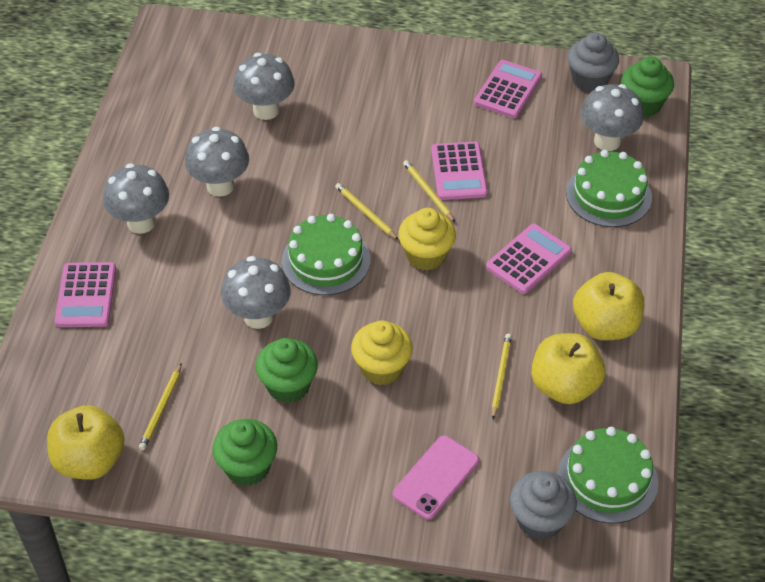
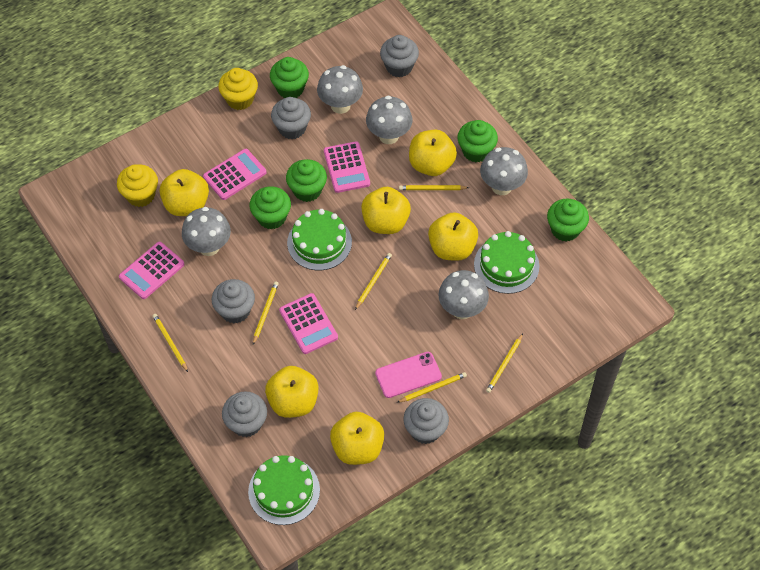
green cupcake: [212,419,277,486] [256,338,318,403] [621,57,674,117] = 3 -> [250,186,291,229] [270,57,309,98] [286,159,327,202] [457,120,498,162] [547,198,589,242] = 5
grey cupcake: [510,471,577,540] [568,33,619,92] = 2 -> [212,279,255,324] [222,391,267,437] [271,97,311,139] [380,35,419,77] [403,398,449,444] = 5
yellow apple: [47,405,125,480] [531,333,605,404] [573,272,644,340] = 3 -> [160,169,209,216] [265,366,319,418] [330,412,384,465] [361,187,411,234] [409,130,457,176] [428,212,478,261] = 6
yellow pencil: [139,363,182,450] [335,183,399,240] [403,160,455,222] [492,334,512,419] = 4 -> [152,314,188,372] [253,282,279,345] [355,253,392,310] [397,372,467,403] [399,185,469,190] [486,333,523,393] = 6

